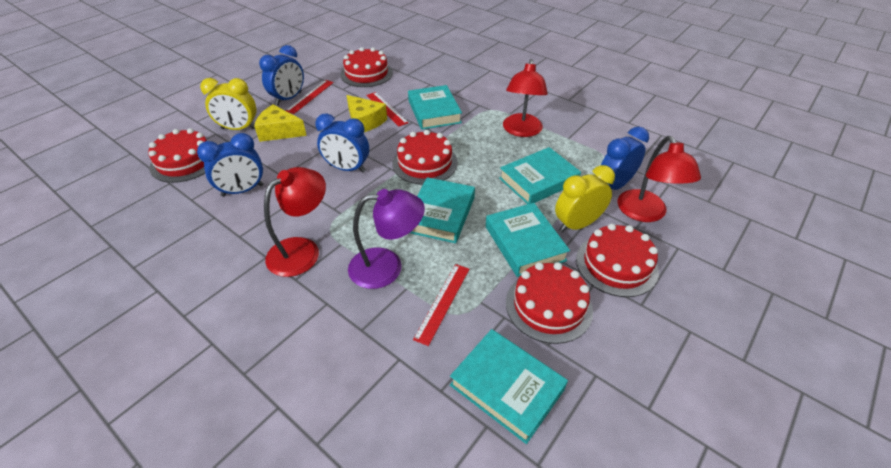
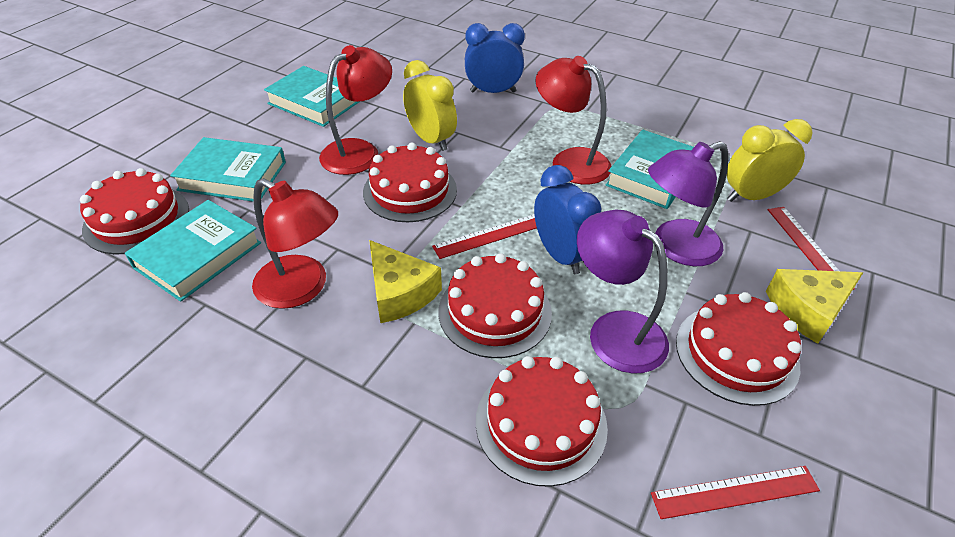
blue clock: [197,133,264,197] [259,45,304,105] [315,114,369,173] [601,127,649,190] = 4 -> [465,23,525,93] [534,165,602,274] = 2
purple lamp: [348,189,425,289] = 1 -> [577,209,669,374] [648,141,728,266] = 2
turquoise book: [408,85,462,130] [410,177,475,243] [450,329,568,444] [486,203,570,277] [499,147,581,204] = 5 -> [125,200,261,302] [170,137,286,202] [264,66,360,127] [606,130,694,209] = 4

